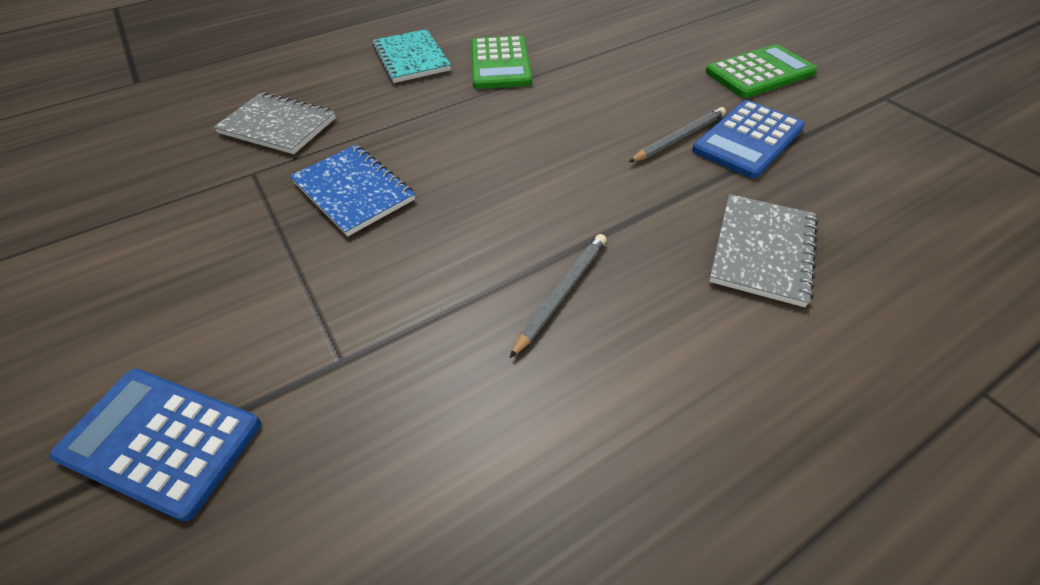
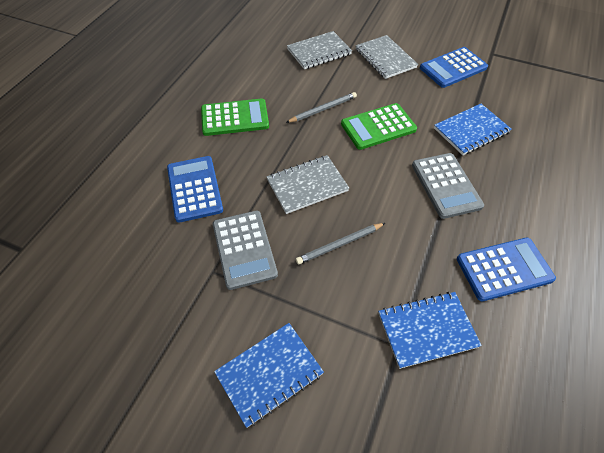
blue calculator: [49,369,261,522] [692,100,805,179] = 2 -> [167,156,223,222] [420,47,488,88] [457,238,556,301] = 3
blue notebook: [290,145,415,237] = 1 -> [214,323,324,428] [378,292,482,369] [434,104,512,155] = 3
grey calculator: none = 0 -> [213,211,278,290] [412,153,484,219] = 2
grey notebook: [213,92,336,154] [709,194,818,307] = 2 -> [267,155,349,214] [287,31,352,69] [356,35,418,79] = 3
turquoise notebook: [372,29,451,83] = 1 -> none = 0

